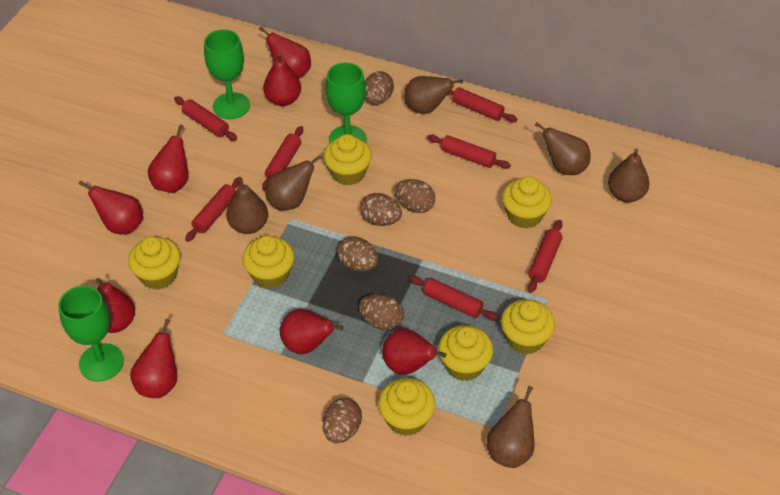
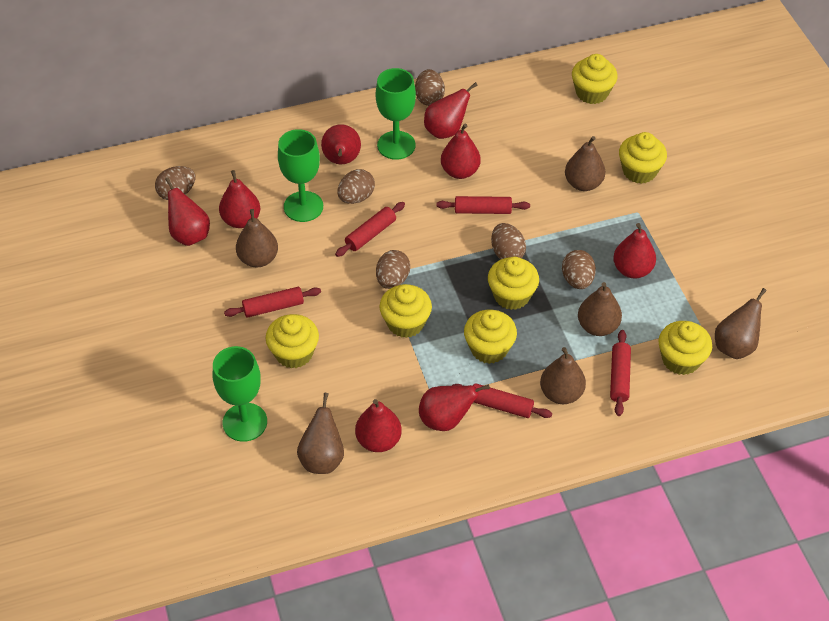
red rolling pin: [174,96,237,141] [185,177,243,242] [262,126,303,190] [409,276,499,321] [427,135,511,169] [448,87,517,122] [528,220,563,293] = 7 -> [224,287,321,318] [335,202,405,257] [436,196,530,214] [452,383,552,418] [610,330,631,416] = 5

